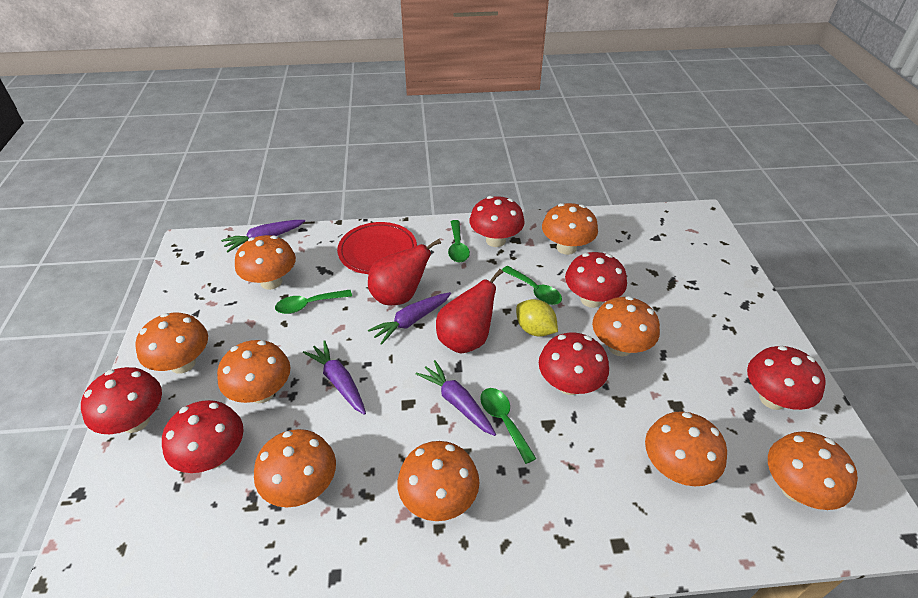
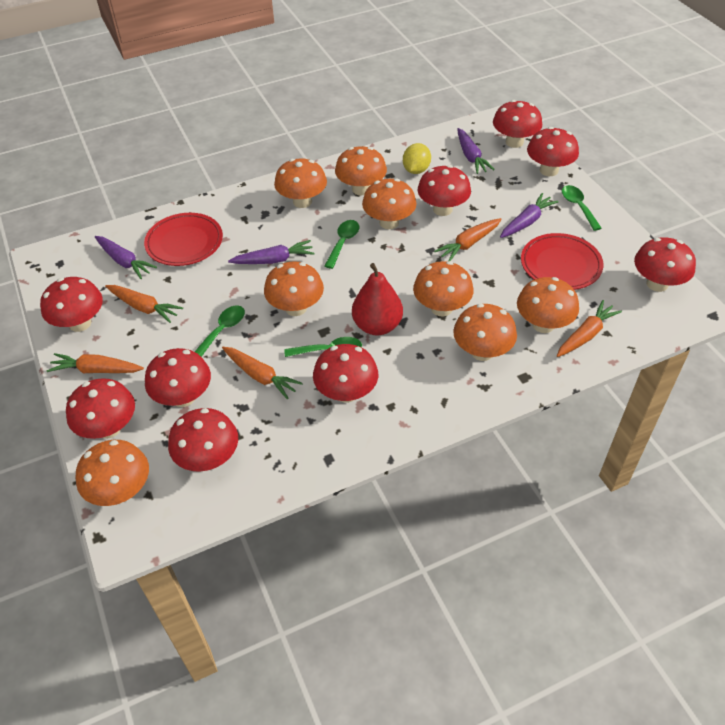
orange carrot: none = 0 -> [47,353,144,373] [105,285,183,323] [222,347,303,400] [434,218,502,261] [557,300,622,357] = 5
orange mushroom: [136,313,208,373] [217,340,290,403] [235,235,296,290] [254,429,336,507] [397,441,480,521] [542,203,598,255] [592,296,660,356] [645,411,727,486] [768,431,858,510] = 9 -> [76,440,149,506] [264,261,324,316] [274,159,327,208] [335,146,387,196] [362,178,417,229] [413,261,474,316] [453,304,517,361] [517,277,579,333] = 8
red mushroom: [81,367,162,434] [162,400,244,473] [469,196,525,247] [539,332,609,395] [565,252,627,308] [747,346,826,410] = 6 -> [40,277,103,332] [66,378,135,439] [145,348,211,407] [168,408,238,472] [313,344,378,403] [417,165,471,216] [493,100,542,148] [527,127,579,176] [634,237,696,292] = 9
red pear: [368,239,441,305] [436,269,503,354] = 2 -> [352,263,403,335] = 1
red plate: [337,222,417,274] = 1 -> [144,213,223,266] [521,233,603,290] = 2

